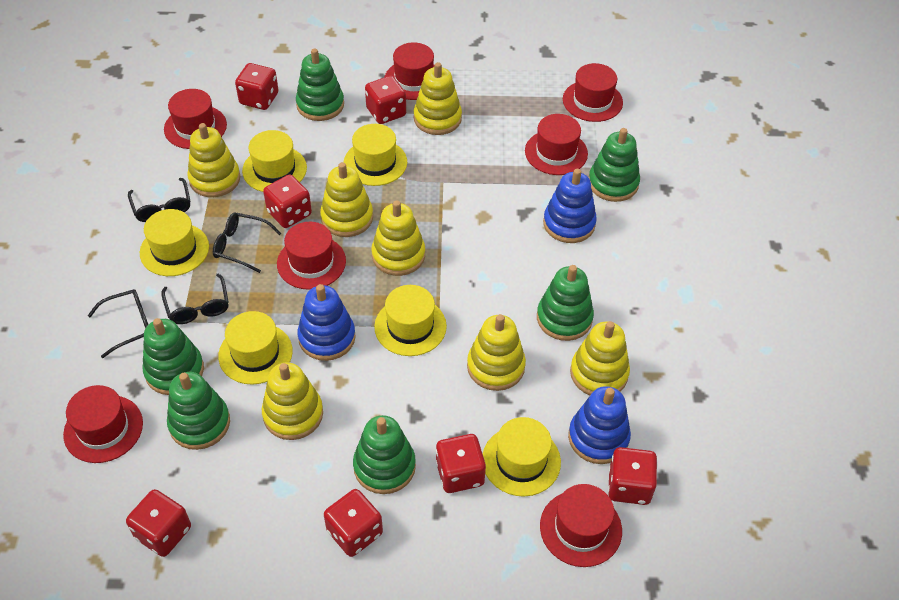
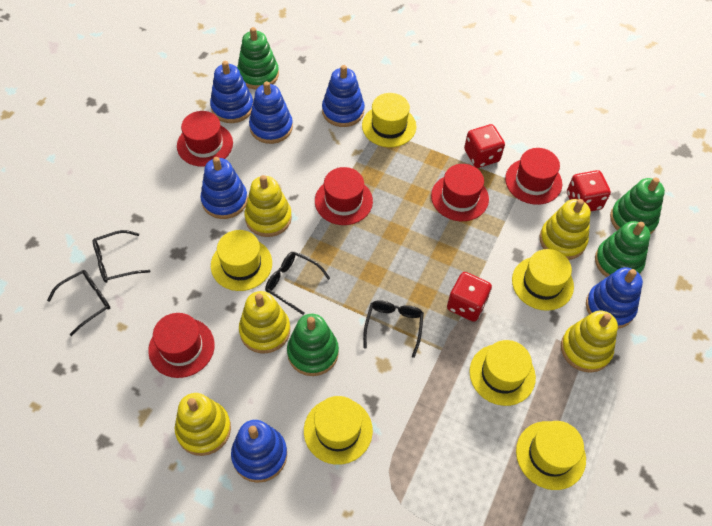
blue stacking toy: [297,284,356,361] [543,169,597,243] [568,386,631,464] = 3 -> [201,157,248,219] [210,61,253,123] [231,420,287,483] [249,81,293,144] [322,65,365,127] [586,267,643,329] = 6
green stacking toy: [142,318,204,395] [167,372,230,450] [296,48,344,121] [353,415,416,494] [537,265,594,341] [589,128,640,202] = 6 -> [237,27,279,89] [287,314,339,376] [595,221,650,277] [610,178,665,235] = 4
red dice: [126,489,191,557] [235,63,278,110] [263,174,312,228] [324,489,383,557] [365,76,406,124] [436,434,486,493] [608,447,657,505] = 7 -> [447,272,492,322] [464,124,505,168] [567,170,611,212] = 3
red hat: [63,385,143,463] [164,89,227,149] [277,222,346,290] [385,42,434,100] [525,114,588,175] [540,484,622,567] [563,63,623,122] = 7 -> [148,313,215,378] [177,111,233,167] [315,167,373,225] [431,164,489,221] [505,148,562,205] = 5
yellow stacking toy: [187,123,240,197] [262,362,323,440] [320,162,373,237] [371,200,425,276] [414,62,462,135] [467,314,526,391] [570,321,630,395] = 7 -> [175,393,231,456] [239,291,290,353] [244,175,292,237] [539,199,590,260] [561,311,618,373] = 5

